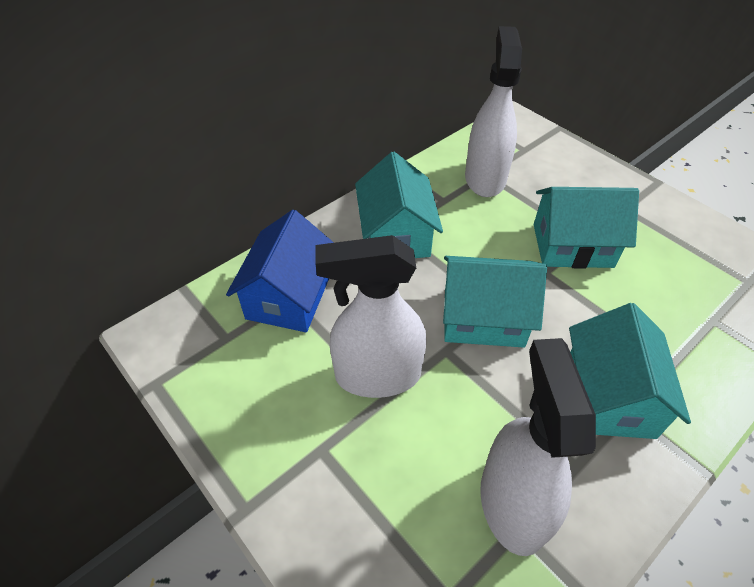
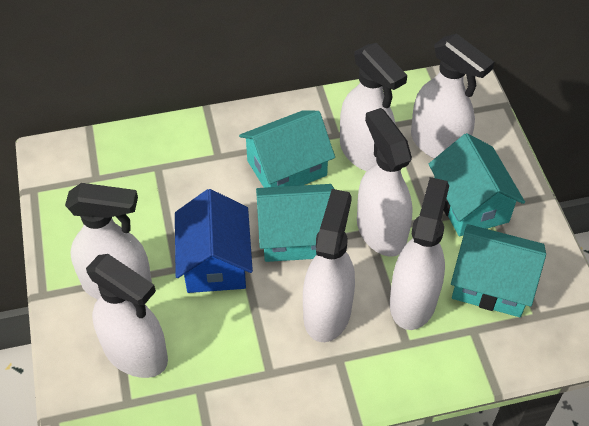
white spray bottle: [315,235,426,398] [465,26,522,197] [480,338,596,556] = 3 -> [65,183,152,299] [86,254,168,378] [303,189,355,342] [340,43,407,171] [357,108,413,257] [390,177,449,330] [411,34,494,159] = 7

